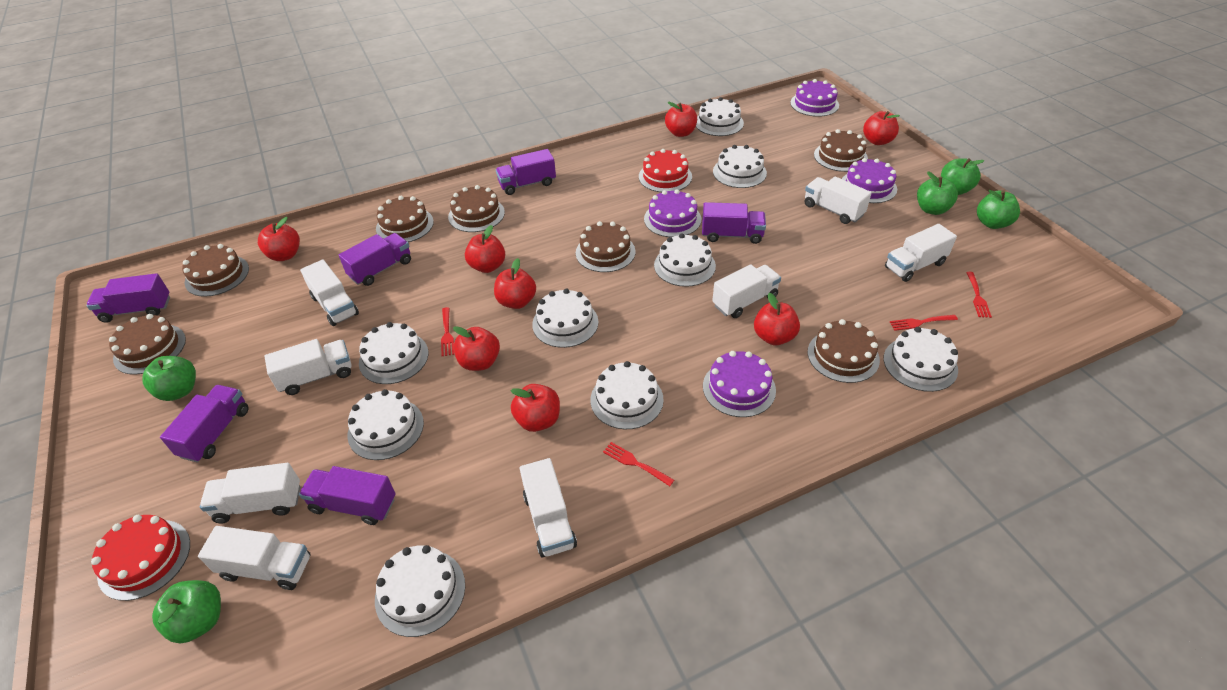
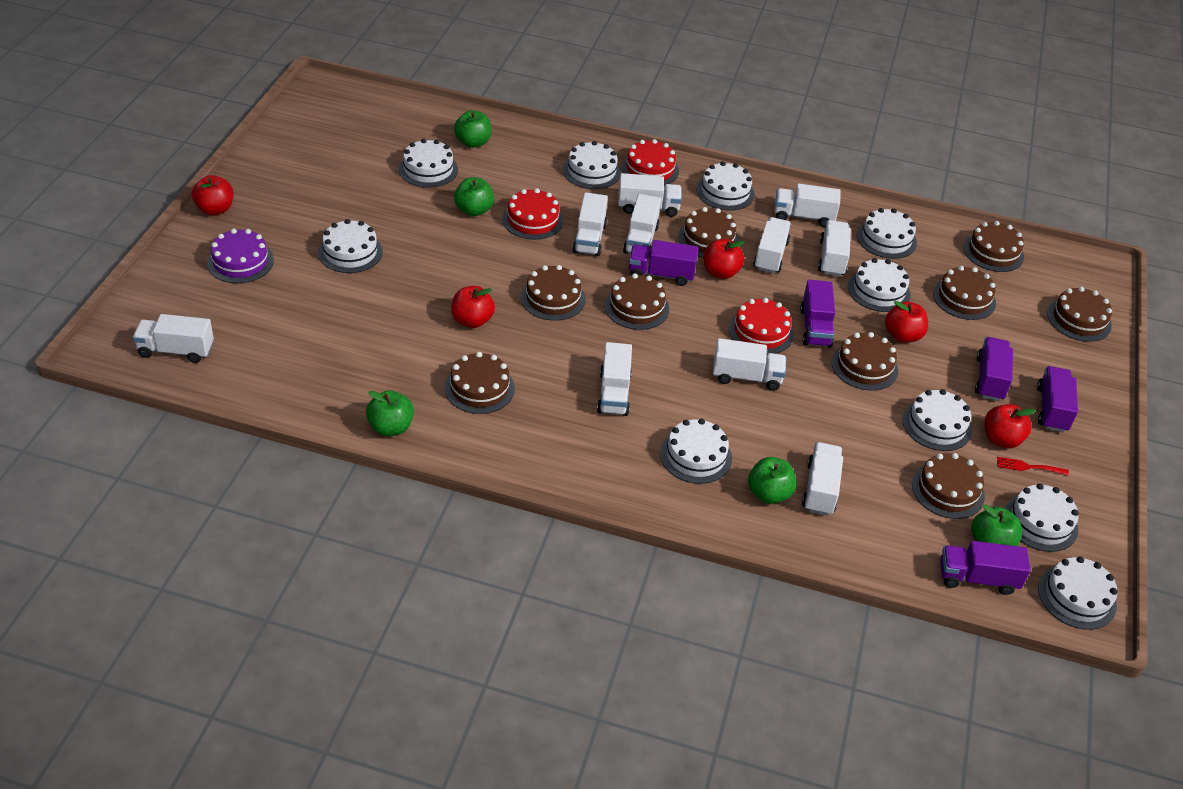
brown cake: [109,314,186,375] [182,244,249,297] [376,196,434,242] [448,185,505,232] [576,221,635,272] [808,319,880,383] [814,129,868,172] = 7 -> [445,352,515,414] [521,265,586,321] [605,273,669,330] [678,207,739,258] [832,332,898,391] [912,453,985,519] [933,266,996,320] [963,221,1024,272] [1047,287,1112,342] = 9
purple cake: [644,189,701,237] [703,351,776,417] [790,79,839,117] [842,158,897,203] = 4 -> [207,229,274,283] = 1
purple truck: [86,273,170,323] [160,385,248,463] [299,466,396,525] [339,233,411,286] [496,149,556,195] [702,202,766,244] = 6 -> [629,240,698,286] [800,280,835,348] [940,541,1031,595] [975,337,1013,401] [1037,366,1078,432] = 5
red apple: [258,217,300,261] [453,326,500,371] [465,225,505,273] [494,258,536,309] [511,384,560,432] [665,102,697,137] [754,293,800,345] [863,111,900,145] = 8 -> [192,175,234,215] [451,286,495,328] [704,239,745,279] [885,301,928,343] [985,404,1036,448] = 5
red cake: [91,515,190,601] [639,149,692,192] = 2 -> [502,188,563,240] [621,139,679,186] [729,298,794,355] = 3
red fork: [441,307,454,356] [603,442,674,486] [890,315,958,331] [966,272,992,318] = 4 -> [997,457,1069,476] = 1
white cake: [347,389,424,460] [359,322,429,384] [375,545,465,637] [532,288,598,348] [590,361,664,429] [654,234,716,287] [696,97,744,136] [713,145,767,188] [884,327,958,392] = 9 -> [318,219,383,273] [399,139,458,187] [563,141,621,189] [660,418,732,484] [696,162,755,211] [848,258,911,312] [857,208,917,259] [902,389,972,451] [1005,483,1079,552] [1038,556,1117,630] = 10
white truck: [198,526,311,590] [200,463,300,523] [264,339,352,395] [300,260,359,326] [519,458,577,558] [712,264,781,318] [805,176,872,224] [885,224,957,282] = 8 -> [133,314,214,363] [573,192,608,256] [597,342,632,416] [618,173,682,217] [623,194,661,257] [713,338,786,391] [753,217,791,274] [775,183,840,227] [802,442,843,516] [818,220,851,277] = 10

